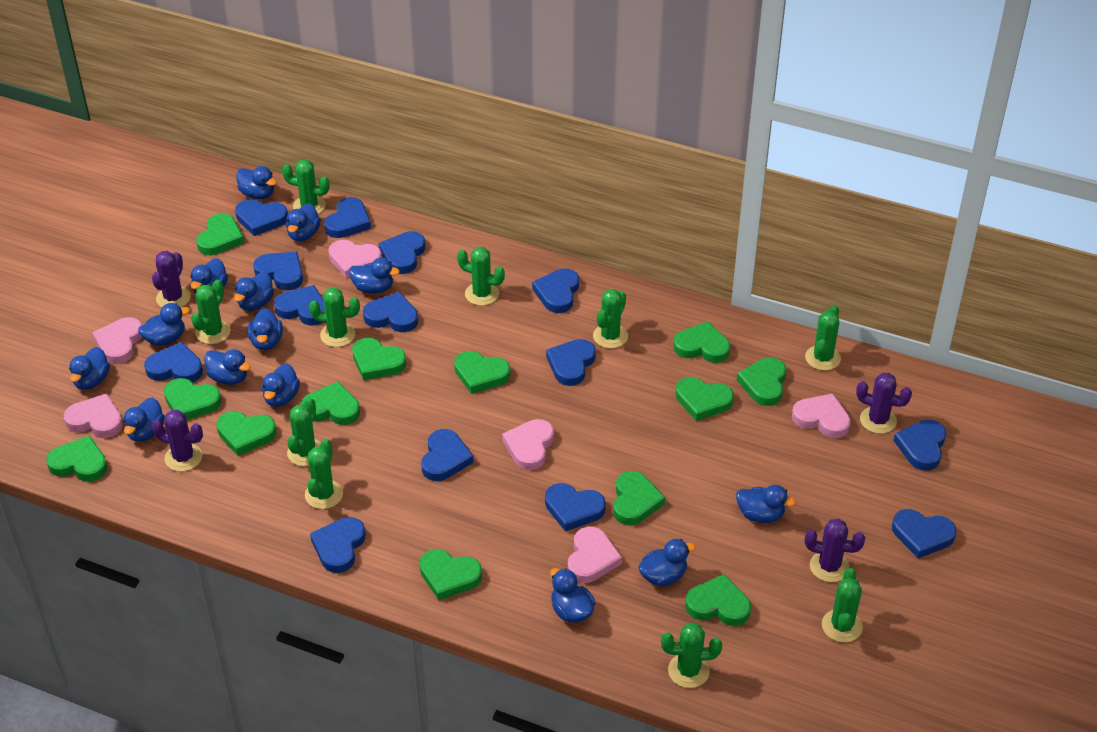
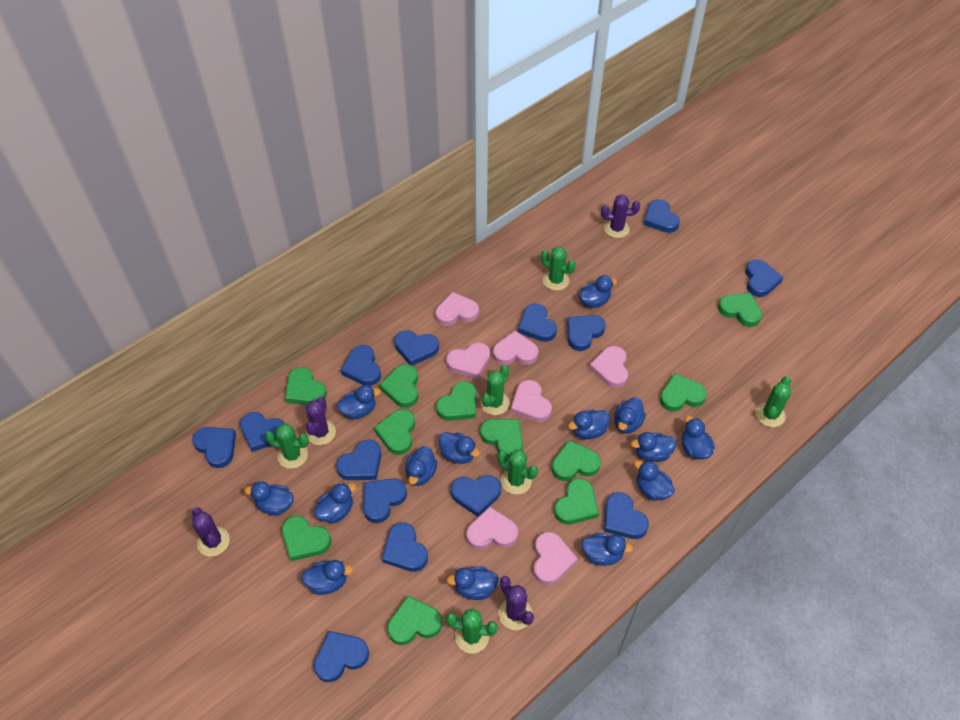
green cactus: [191,280,231,344] [282,159,330,214] [287,398,321,466] [305,439,343,509] [309,287,360,347] [457,247,505,306] [593,289,628,349] [661,623,722,688] [805,305,841,370] [822,568,863,642] = 10 -> [265,424,309,469] [446,608,498,653] [480,365,510,415] [497,449,538,495] [541,246,576,291] [756,376,791,427] = 6
green heart: [46,435,108,481] [164,378,221,420] [196,213,244,255] [216,411,276,456] [301,382,360,425] [352,338,406,380] [419,549,482,600] [454,351,510,394] [613,471,665,525] [673,321,730,363] [676,377,734,421] [685,574,751,626] [737,357,786,406] = 13 -> [282,516,331,561] [285,367,326,405] [374,409,415,455] [379,364,418,408] [387,596,442,645] [436,381,477,421] [480,419,523,459] [552,440,601,481] [554,478,599,525] [660,374,707,411] [718,293,762,327] = 11
pink heart: [63,394,123,438] [92,317,142,364] [328,240,382,278] [502,419,554,470] [568,527,622,583] [792,394,851,438] = 6 -> [435,292,479,326] [446,342,491,379] [466,506,518,550] [493,331,539,365] [511,380,552,422] [534,532,578,585] [589,346,628,388] = 7

